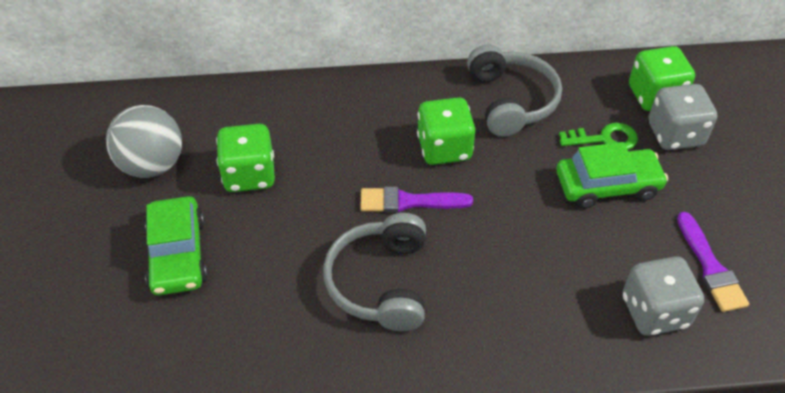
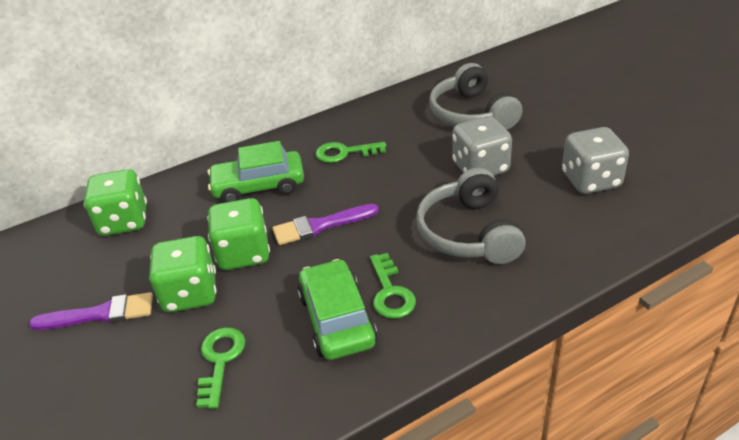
green key: [559,123,638,150] = 1 -> [196,327,245,409] [316,142,386,163] [370,253,416,319] = 3
grey ball: [106,105,182,178] = 1 -> none = 0

